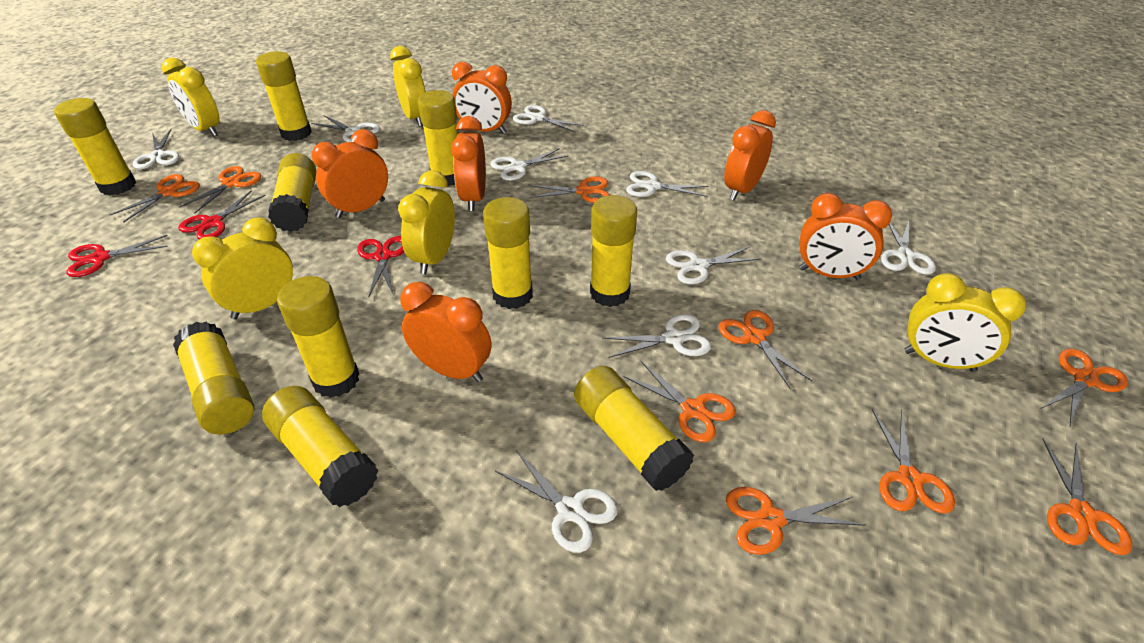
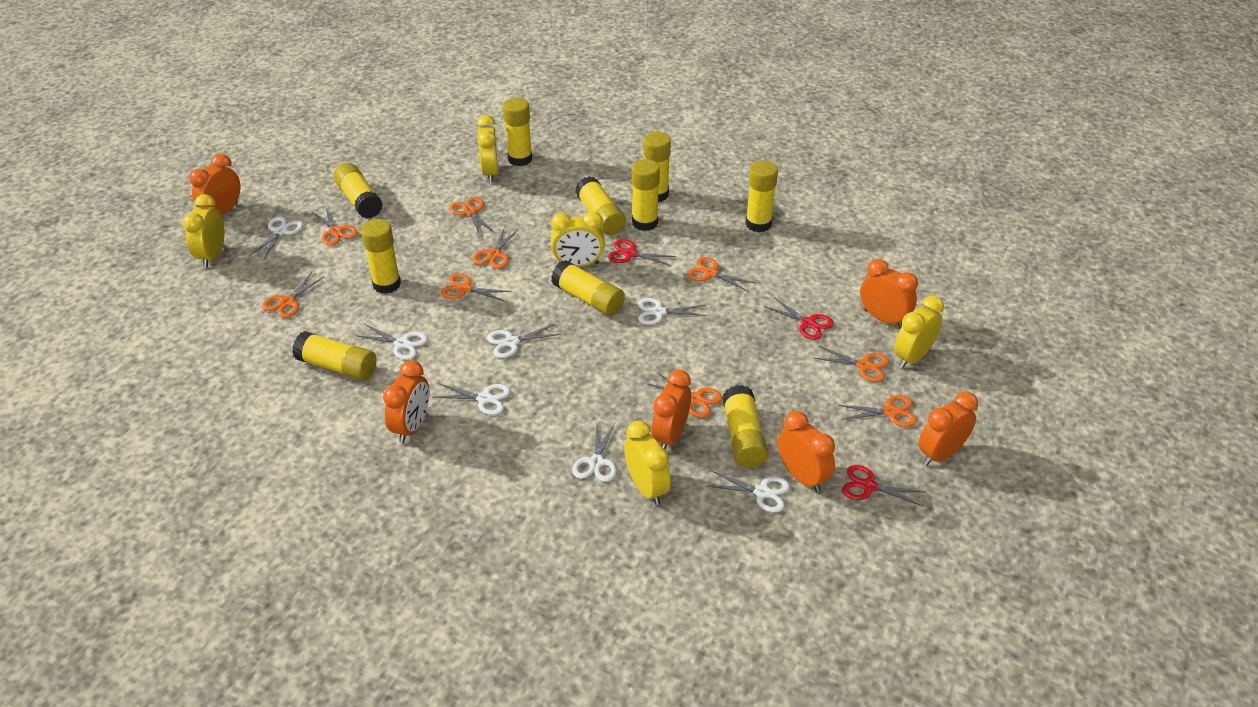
white scissors: [133,129,179,169] [311,115,380,142] [490,148,568,181] [495,450,618,553] [513,105,584,132] [602,314,711,358] [626,171,709,197] [666,246,761,284] [881,220,936,275] = 9 -> [250,217,303,259] [355,324,428,360] [434,383,510,415] [487,324,561,358] [572,423,617,482] [638,298,707,325] [707,471,790,512] = 7

